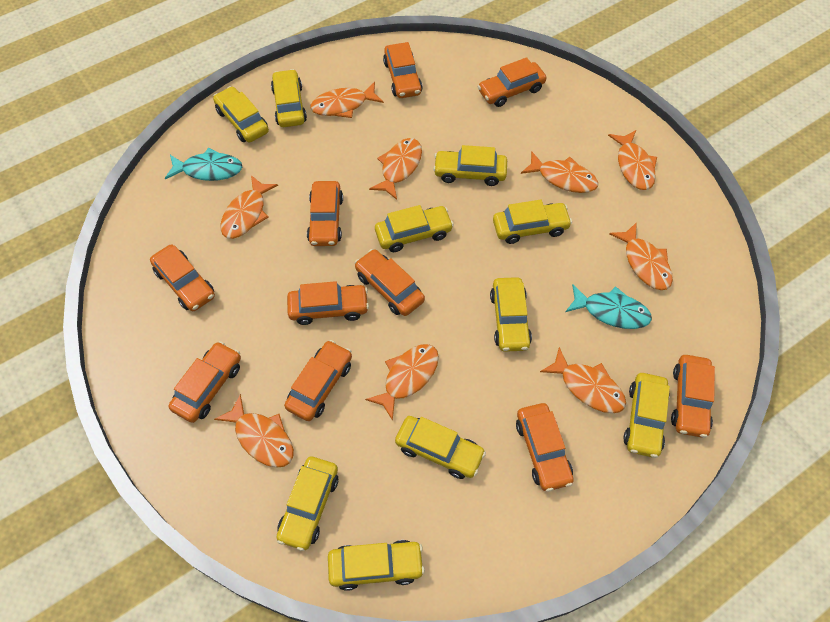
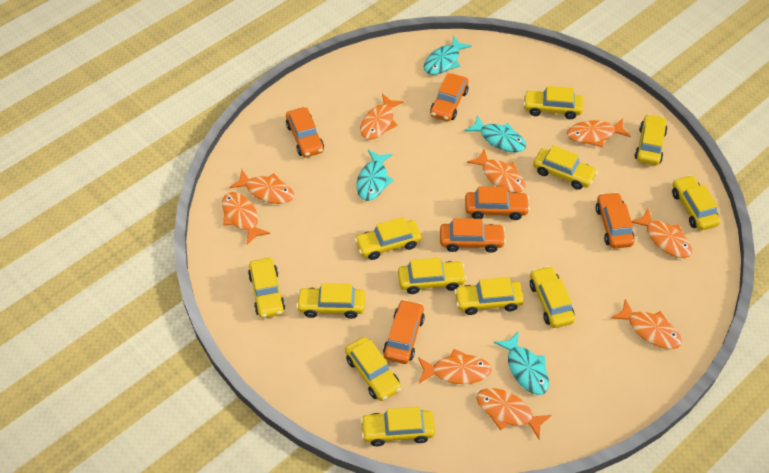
orange car: [150,244,215,311] [169,341,241,423] [284,340,352,421] [287,281,369,325] [307,181,343,246] [354,249,425,316] [383,42,423,98] [477,57,546,107] [516,403,574,492] [671,355,715,438] = 10 -> [286,107,324,157] [383,299,425,364] [430,73,468,121] [440,218,506,253] [465,186,530,220] [596,192,635,248] = 6
turquoise fish: [165,148,242,181] [565,284,652,329] = 2 -> [356,150,394,201] [424,36,472,75] [465,115,526,152] [494,331,549,395] = 4
yellow car: [213,86,269,143] [271,69,307,127] [277,457,338,551] [328,540,425,591] [375,205,454,252] [395,416,486,479] [433,145,507,186] [490,277,532,352] [493,200,572,244] [623,373,670,458] = 10 -> [248,258,285,318] [296,283,365,319] [345,337,401,401] [354,217,422,260] [360,407,435,446] [398,258,466,294] [454,277,524,315] [523,86,583,119] [530,266,575,328] [533,145,598,190] [635,114,668,165] [672,175,720,230] = 12

